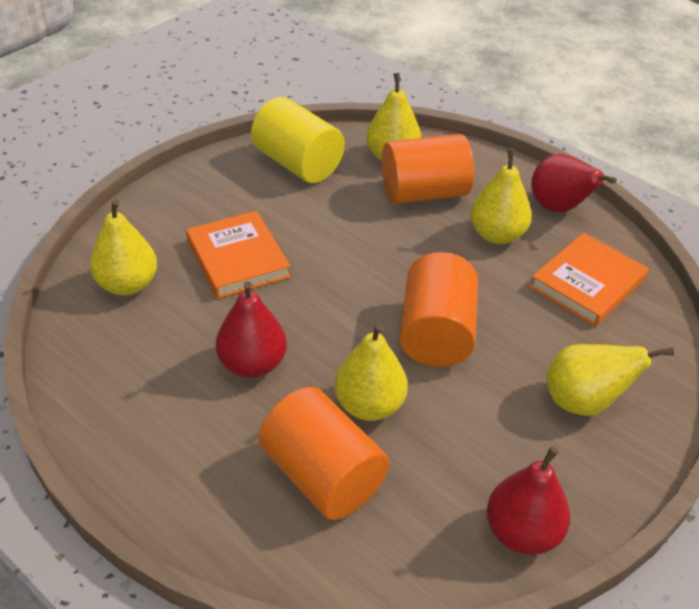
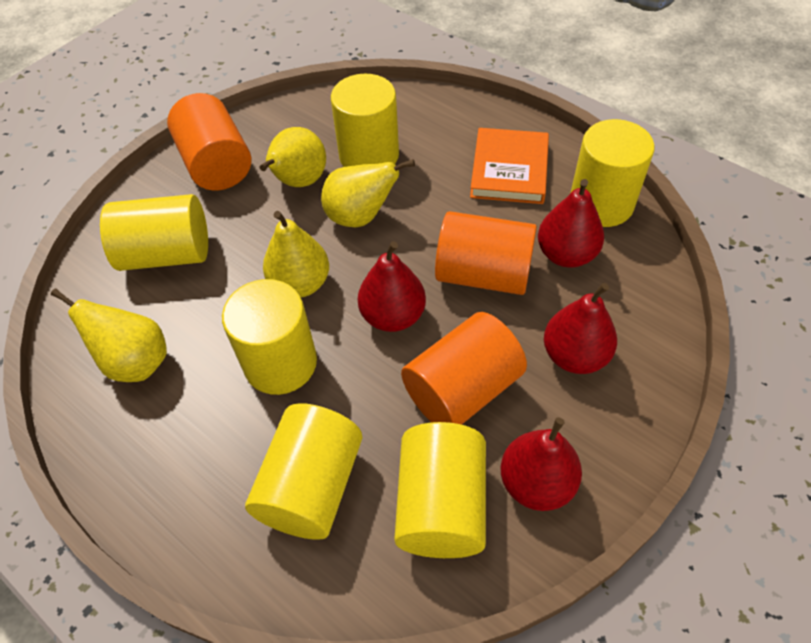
orange book: [186,211,291,299] [530,233,649,327] = 2 -> [470,128,549,204] = 1
red pear: [216,281,287,378] [487,446,571,555] [531,154,617,213] = 3 -> [358,241,426,332] [501,418,582,511] [538,179,604,268] [544,283,617,374] = 4
yellow cylinder: [251,97,345,183] = 1 -> [100,194,208,271] [222,279,317,395] [245,403,362,540] [331,74,399,167] [394,422,486,558] [571,119,655,227] = 6
yellow pear: [90,199,157,296] [334,323,408,421] [366,73,421,161] [470,148,532,244] [546,344,674,416] = 5 -> [51,289,167,382] [260,127,326,187] [263,211,329,297] [321,159,415,227] = 4

